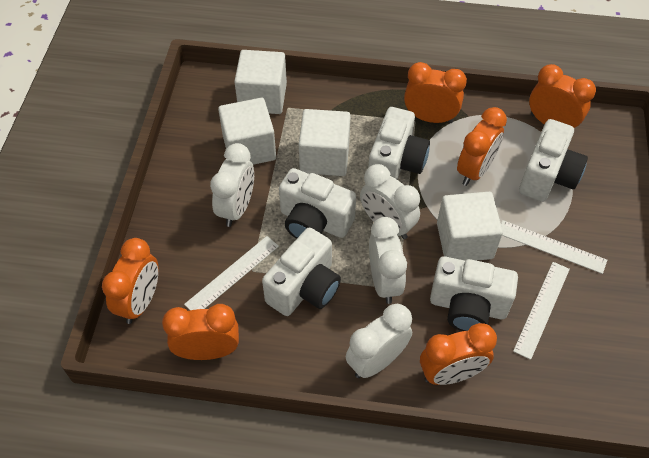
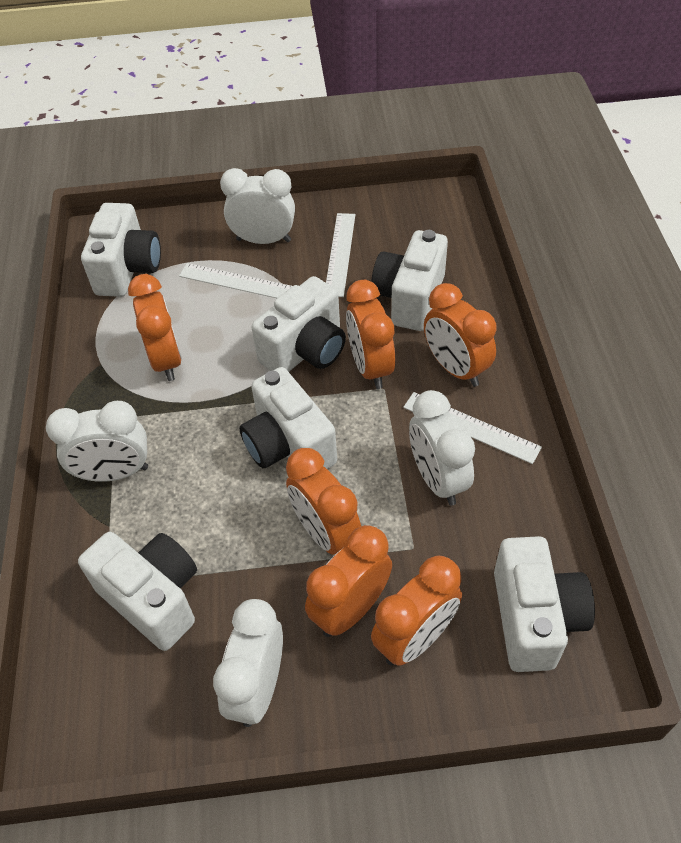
white camera: [262,228,341,316] [279,168,356,239] [368,107,430,180] [430,256,518,331] [519,119,588,202] = 5 -> [78,532,197,651] [81,203,161,297] [239,367,337,469] [252,276,346,372] [371,230,448,331] [494,536,595,672] = 6
white cube: [218,98,276,165] [234,50,287,114] [299,109,351,176] [437,192,503,261] = 4 -> none = 0

